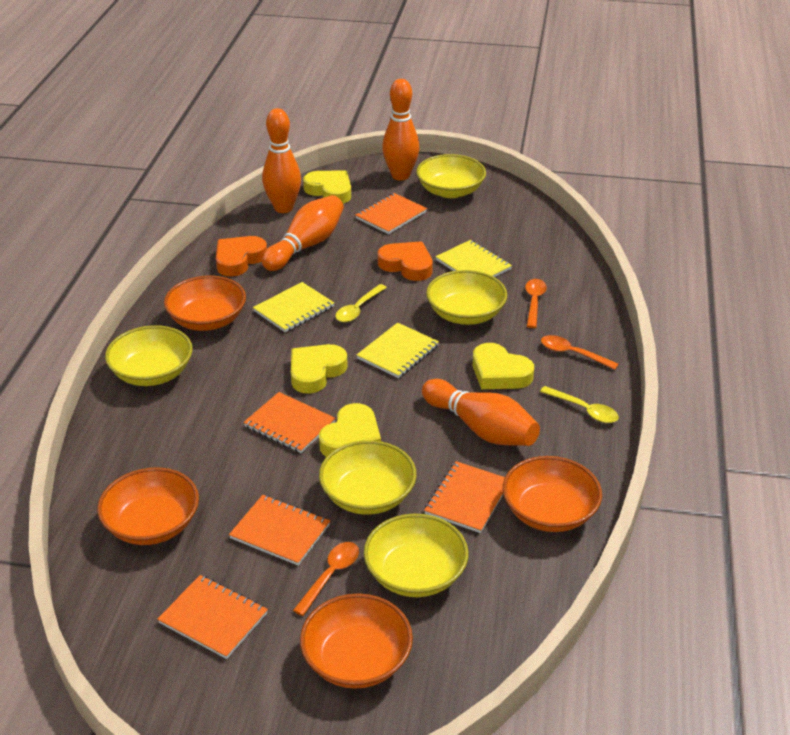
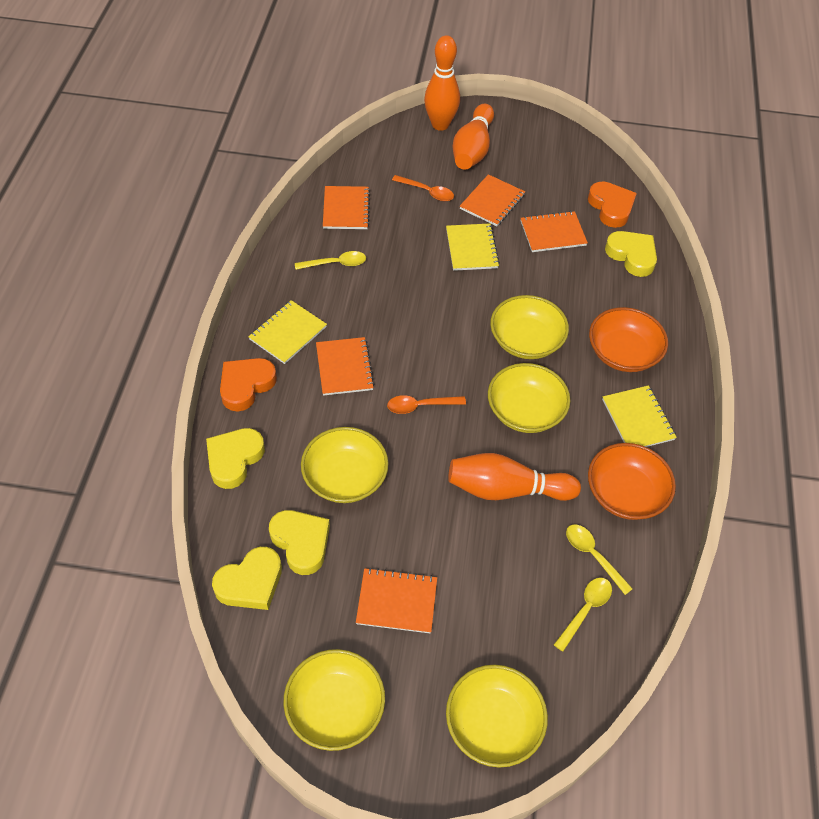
orange bowl: [97,467,199,545] [164,276,246,331] [300,593,413,689] [503,456,602,532] = 4 -> [588,443,676,520] [589,307,668,372] = 2
orange bowling pin: [262,108,301,213] [262,195,344,271] [382,79,419,181] [422,379,540,446] = 4 -> [424,35,460,131] [448,453,581,501] [453,104,494,170] = 3
orange spoon: [293,542,359,616] [525,279,547,328] [541,335,619,370] = 3 -> [387,395,466,414] [392,175,454,201] = 2
yellow spoon: [335,284,387,322] [540,386,619,423] = 2 -> [295,251,366,270] [554,578,612,652] [566,525,633,595] = 3

